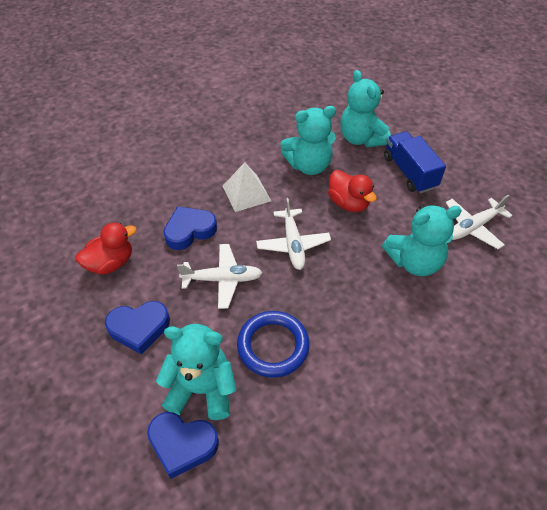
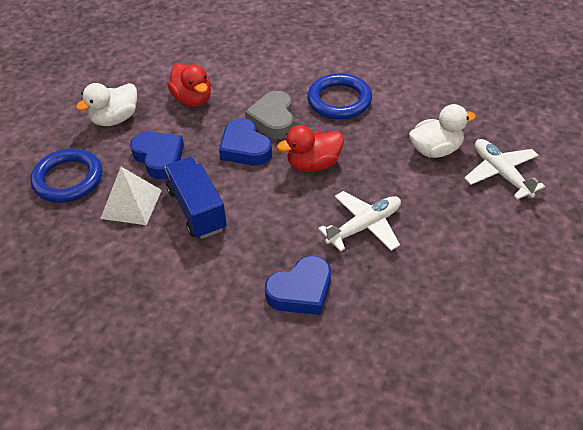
blue ring: [237,311,310,378] = 1 -> [30,148,103,203] [307,73,372,119] = 2
grey heart: none = 0 -> [245,91,294,139] = 1
turquoise teddy bear: [156,324,236,420] [280,106,336,175] [340,70,391,147] [382,205,462,276] = 4 -> none = 0
white duck: none = 0 -> [76,83,137,126] [409,104,476,158] = 2
white plane: [177,244,262,309] [256,198,331,270] [446,195,513,249] = 3 -> [318,191,401,252] [464,139,545,200] = 2

